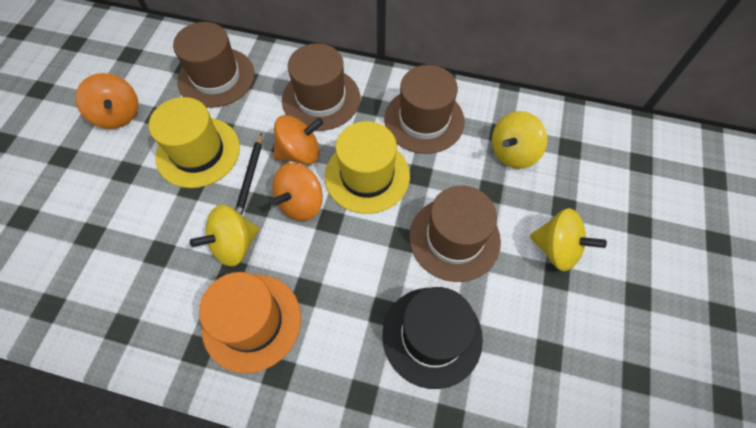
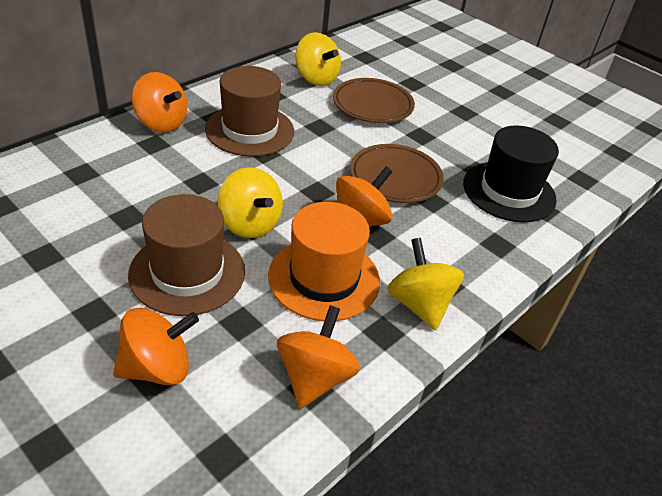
black pencil: [235,133,262,216] = 1 -> none = 0
brown hat: [173,22,255,108] [282,43,360,131] [384,65,465,154] [409,186,501,282] = 4 -> [128,194,245,316] [205,66,294,157] = 2
brown plate: none = 0 -> [333,78,415,123] [350,144,444,203] = 2
orange spinning top: [75,73,138,129] [271,163,323,221] [273,115,323,165] = 3 -> [113,308,199,385] [132,72,187,133] [277,305,360,409] [336,167,392,226] = 4
yellow hat: [149,97,240,188] [325,121,410,214] = 2 -> none = 0

